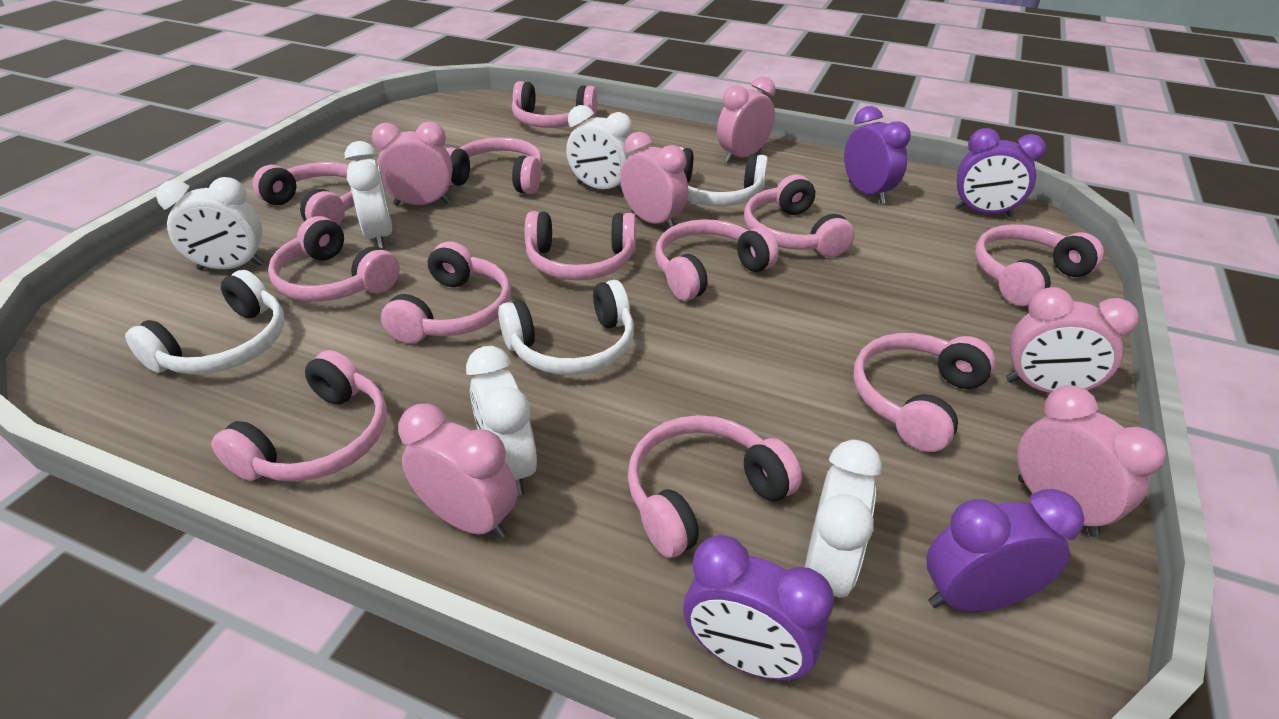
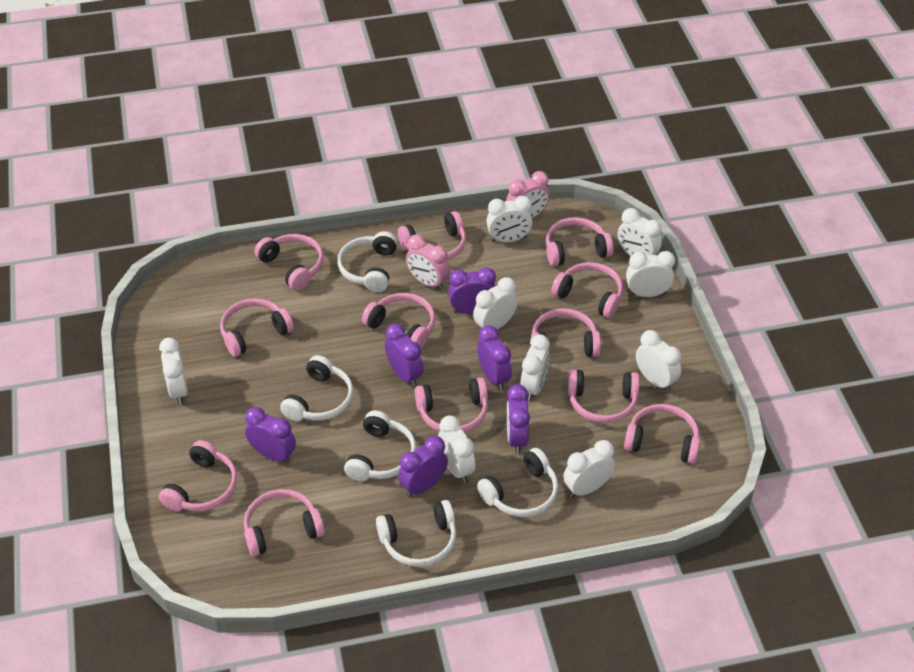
pink clock: [372,122,453,206] [398,403,518,539] [620,132,688,228] [717,76,775,163] [1006,287,1139,393] [1017,385,1167,537] = 6 -> [406,234,450,290] [506,171,550,218] = 2
purple clock: [683,535,834,681] [844,106,911,204] [926,489,1085,612] [955,128,1046,217] = 4 -> [245,407,296,463] [385,324,424,387] [398,436,448,497] [449,267,496,314] [477,325,512,391] [507,384,530,454] = 6
white clock: [156,177,264,270] [345,141,393,249] [466,346,537,496] [566,105,635,194] [805,440,882,597] = 5 -> [159,338,188,405] [438,415,475,483] [473,277,518,330] [486,196,533,242] [520,334,550,401] [563,440,615,498] [618,208,662,256] [626,251,675,297] [636,330,681,392] = 9
white headphones: [125,270,284,374] [498,280,634,375] [679,147,768,206] = 3 -> [280,355,353,421] [337,231,397,292] [344,410,416,481] [376,500,456,567] [477,448,558,517] = 5

